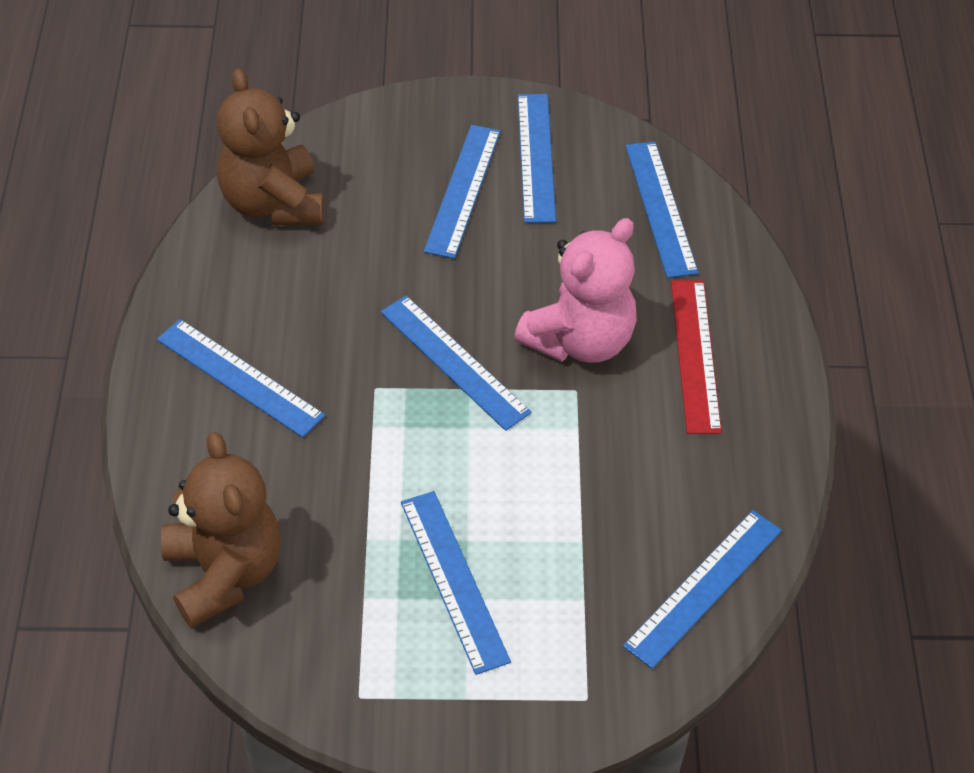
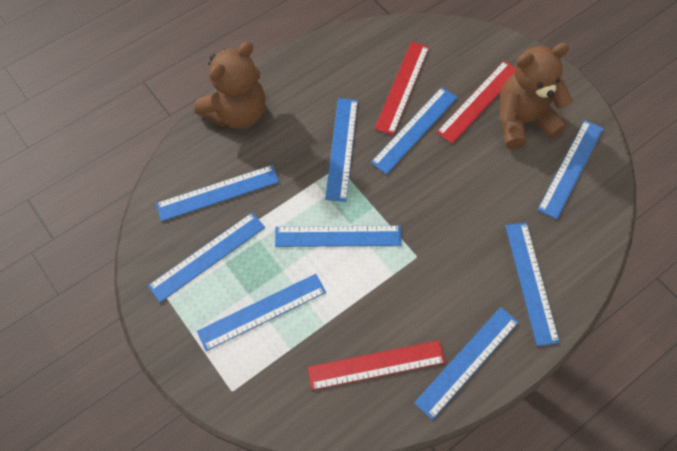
blue ruler: [157,319,325,438] [381,296,532,431] [401,491,511,675] [424,125,500,259] [518,94,556,223] [623,510,782,669] [625,141,699,278] = 7 -> [148,212,265,303] [156,165,279,221] [197,274,326,351] [275,225,402,247] [325,98,358,202] [371,87,458,174] [414,307,519,420] [505,223,560,346] [537,120,604,219] = 9
pink teddy bear: [514,218,637,363] = 1 -> none = 0
red ruler: [671,280,722,434] = 1 -> [307,340,446,390] [374,42,429,135] [436,61,515,144] = 3

